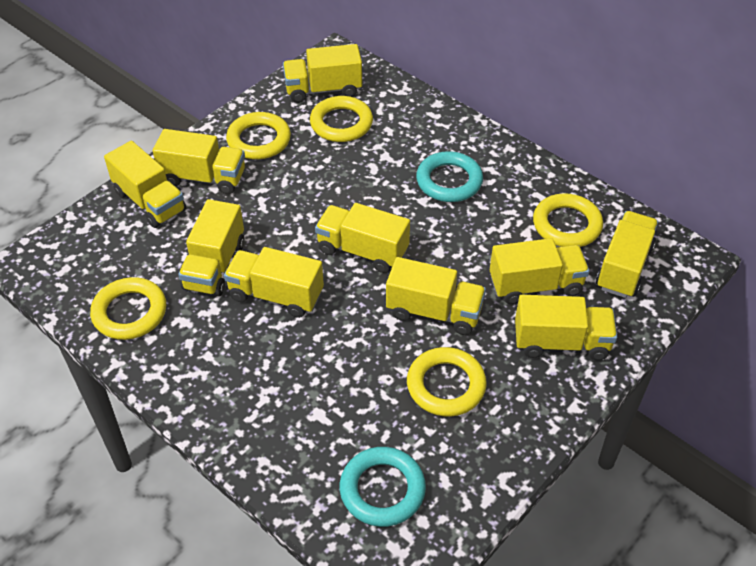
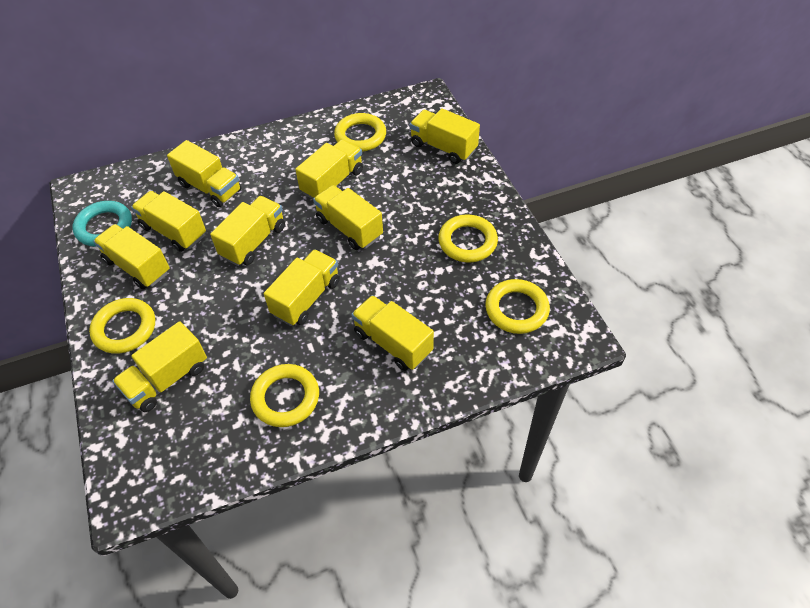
turquoise ring: [340,447,426,527] [416,151,483,202] = 2 -> [72,201,132,247] = 1

